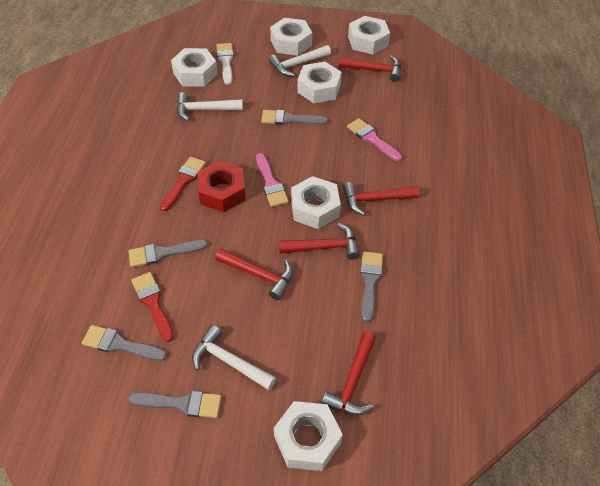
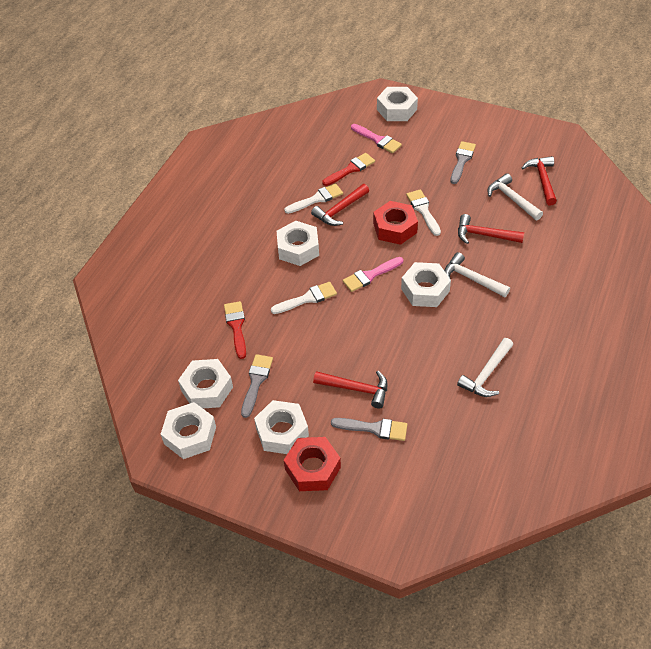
grey brush: [82,325,167,361] [128,240,208,267] [129,391,221,418] [261,110,328,125] [360,251,383,322] = 5 -> [241,354,273,418] [331,418,407,441] [451,141,476,184] = 3
red hammer: [215,248,293,300] [279,223,360,260] [321,331,376,415] [339,56,401,82] [343,182,419,216] = 5 -> [311,184,369,226] [313,371,388,408] [458,214,524,244] [522,156,557,206] = 4
red nut: [197,161,246,212] = 1 -> [284,437,341,491] [373,201,418,245] = 2
white brush: [216,43,234,85] = 1 -> [271,282,337,314] [284,183,343,214] [406,189,441,236] = 3

